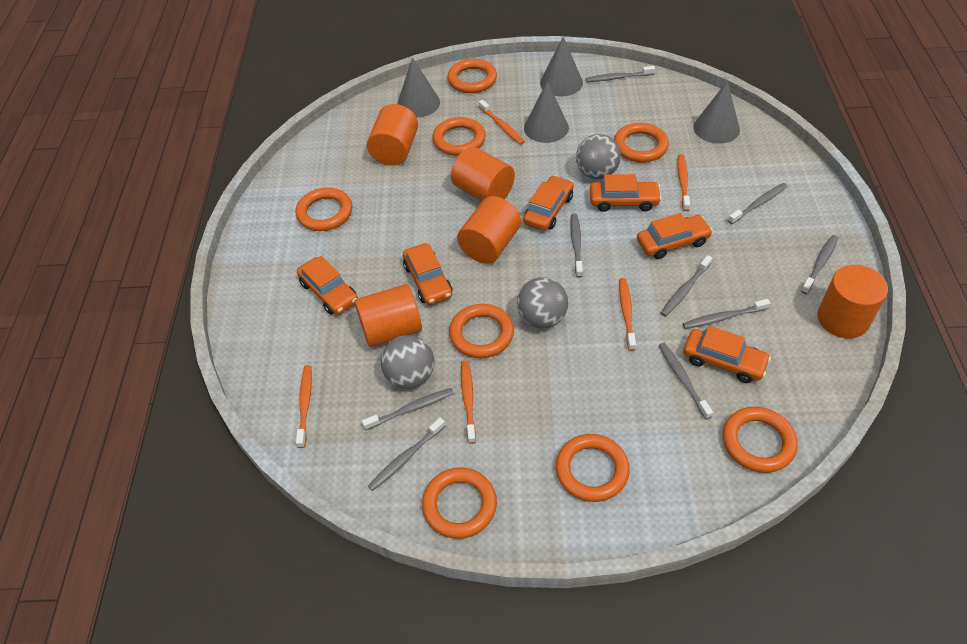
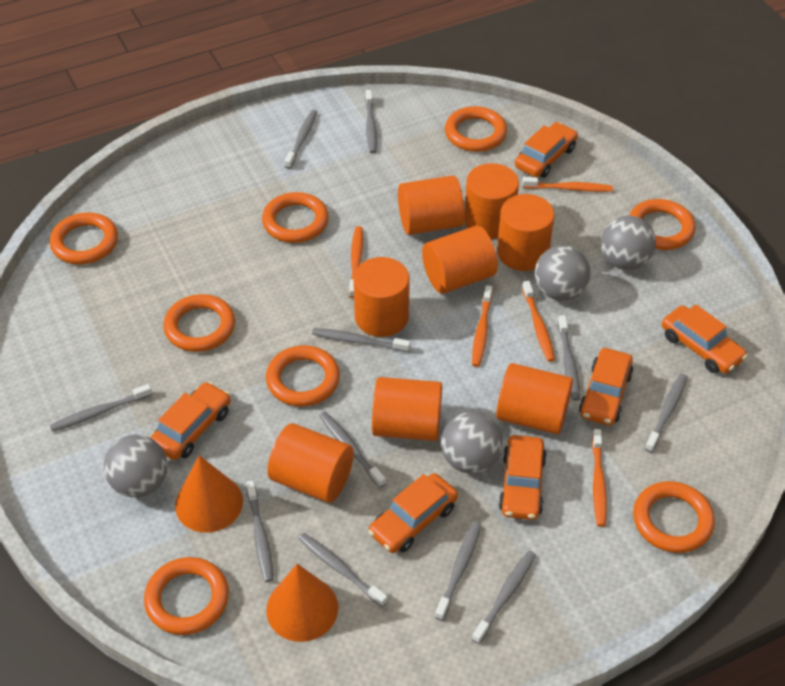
grey ball: [381,335,434,389] [517,277,568,329] [576,134,621,179] = 3 -> [104,435,167,497] [441,412,503,474] [535,245,590,301] [601,216,656,270] = 4
grey cone: [397,57,440,117] [524,81,569,143] [540,37,583,96] [693,81,740,144] = 4 -> none = 0
grey toothbrush: [362,388,454,430] [368,418,445,491] [570,214,583,278] [585,66,655,82] [658,343,713,419] [661,255,713,317] [683,299,771,329] [728,183,788,224] [801,235,838,294] = 9 -> [50,384,152,432] [246,481,274,582] [285,110,317,169] [299,533,387,607] [312,328,411,352] [319,411,386,488] [365,90,377,154] [435,522,482,621] [472,551,536,644] [558,315,580,401] [645,374,687,453] = 11
orange cone: none = 0 -> [175,455,243,533] [266,564,338,642] = 2
orange cylinder: [355,284,422,347] [367,104,418,166] [451,146,515,201] [457,196,521,264] [818,265,888,339] = 5 -> [267,423,354,503] [353,257,410,337] [372,377,442,441] [398,175,465,235] [422,226,498,294] [464,163,519,239] [496,363,573,434] [497,194,554,271] = 8

